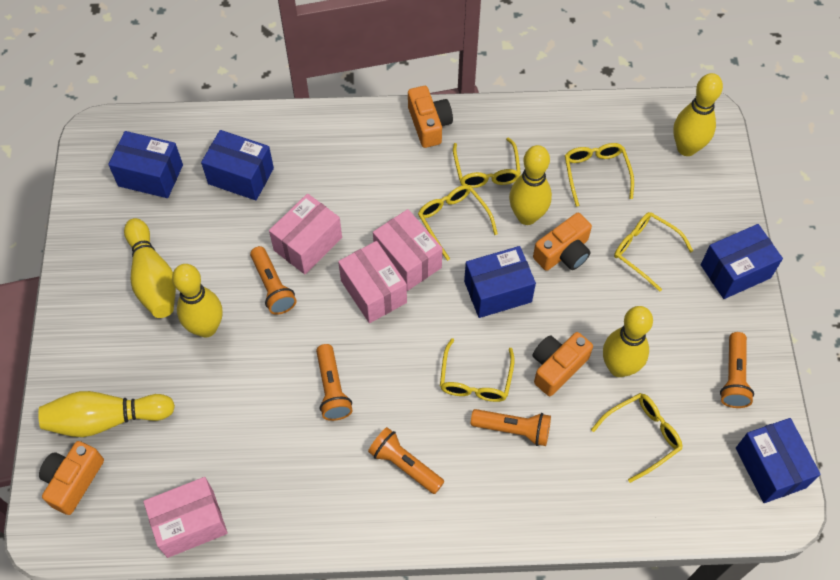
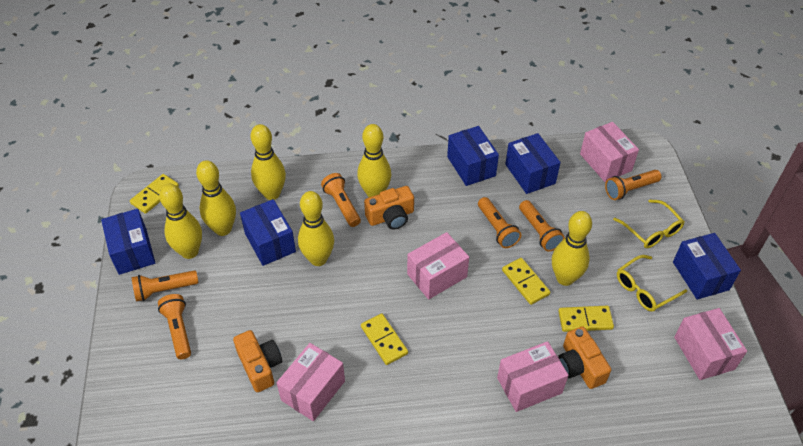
orange camera: [39,441,104,515] [408,86,453,148] [533,213,592,271] [533,332,593,396] = 4 -> [233,330,282,392] [364,186,414,230] [558,326,611,389] = 3
orange flashlight: [250,246,297,315] [316,344,352,421] [368,427,444,494] [471,409,551,446] [720,332,754,408] = 5 -> [132,270,199,302] [158,294,191,359] [321,173,361,227] [478,197,521,248] [519,200,565,251] [605,170,661,200] = 6
pink box: [143,477,228,558] [269,194,342,274] [338,241,407,323] [373,209,443,291] = 4 -> [277,343,345,421] [407,232,469,299] [497,341,569,412] [580,122,639,182] [674,308,747,380] = 5
yellow domino: none = 0 -> [130,174,179,214] [361,313,408,365] [502,258,551,305] [558,306,614,332] = 4
yellow glasses: [418,185,498,261] [440,338,515,402] [453,137,521,188] [565,143,634,207] [591,393,682,483] [614,212,693,292] = 6 -> [613,199,685,248] [617,255,687,312] = 2

